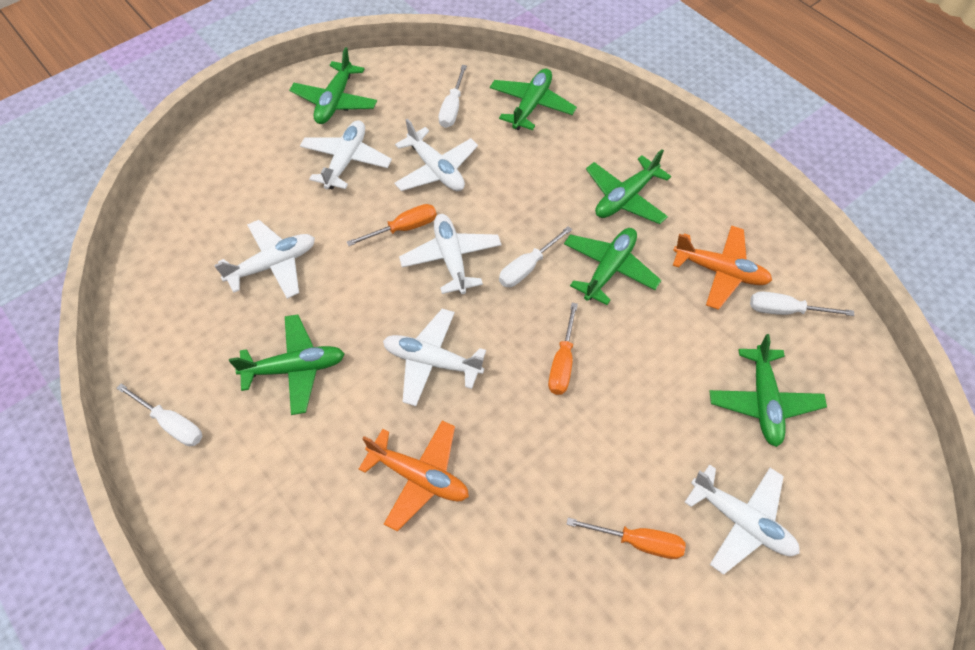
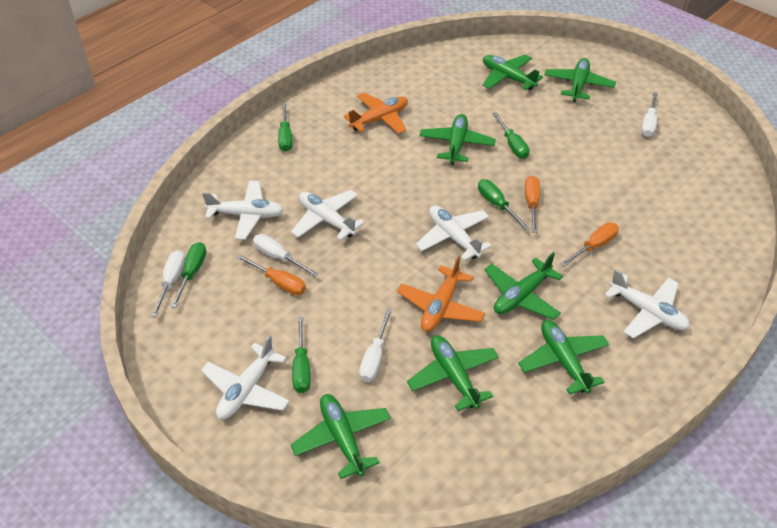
green plane: [229,314,345,415] [289,47,377,124] [490,68,577,130] [564,228,661,305] [586,149,671,224] [709,334,827,447] = 6 -> [291,394,391,479] [407,335,499,411] [419,114,496,165] [483,54,543,90] [484,252,563,320] [518,320,609,395] [544,58,616,102] = 7
green screwdriver: none = 0 -> [171,242,206,308] [278,104,292,152] [292,317,310,393] [478,179,529,230] [492,112,530,159] = 5
white plane: [214,220,315,299] [300,120,392,190] [383,309,486,406] [394,119,478,191] [399,214,502,294] [685,464,800,575] = 6 -> [201,335,290,419] [202,181,284,240] [291,190,365,241] [416,205,491,261] [605,269,690,339] = 5

